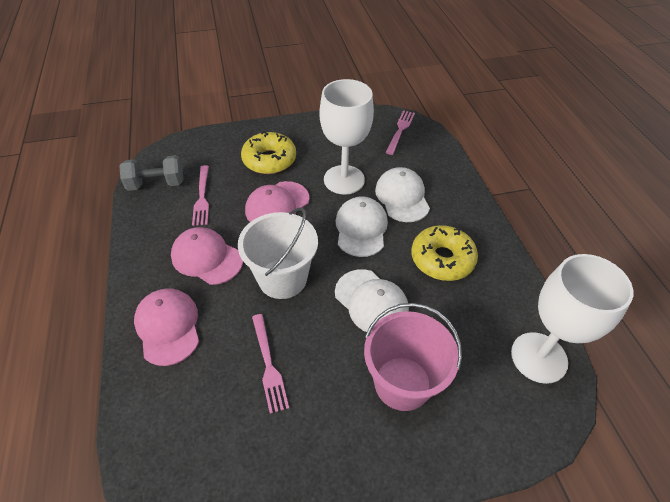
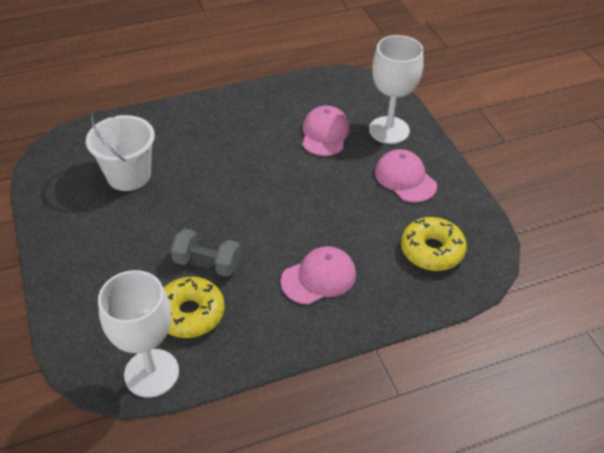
pink bucket: [364,303,462,411] = 1 -> none = 0
pink fork: [192,165,209,226] [252,314,289,414] [386,110,415,155] = 3 -> none = 0
white cap: [335,269,409,332] [336,196,388,257] [375,167,430,222] = 3 -> none = 0

